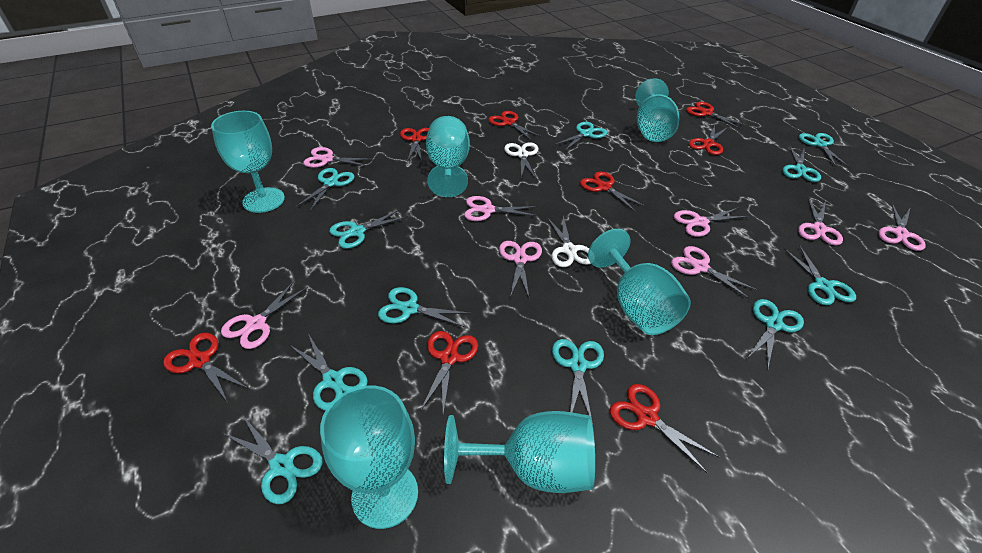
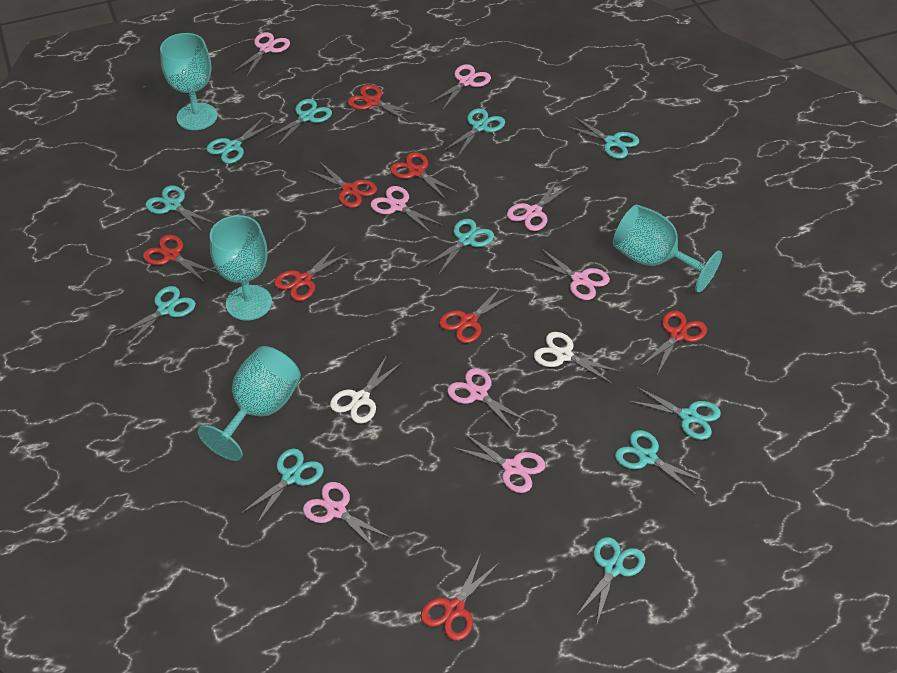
turquoise goblet: [211,111,285,213] [320,385,418,529] [426,116,470,197] [444,411,595,493] [588,229,691,335] [635,78,679,142] = 6 -> [160,33,217,130] [198,346,301,461] [210,215,272,321] [613,205,722,292] = 4

